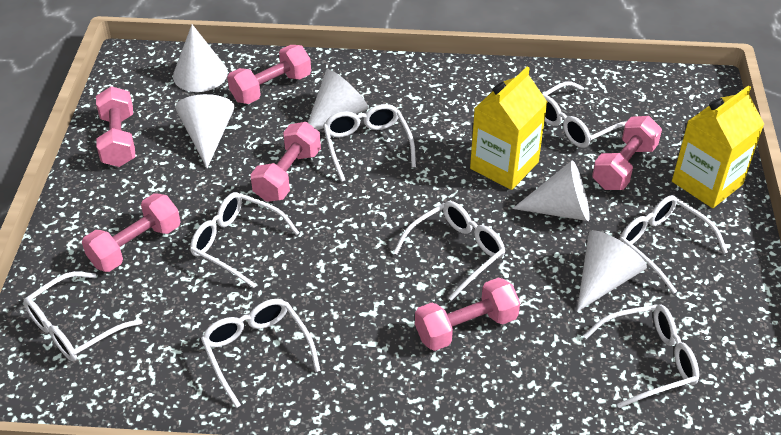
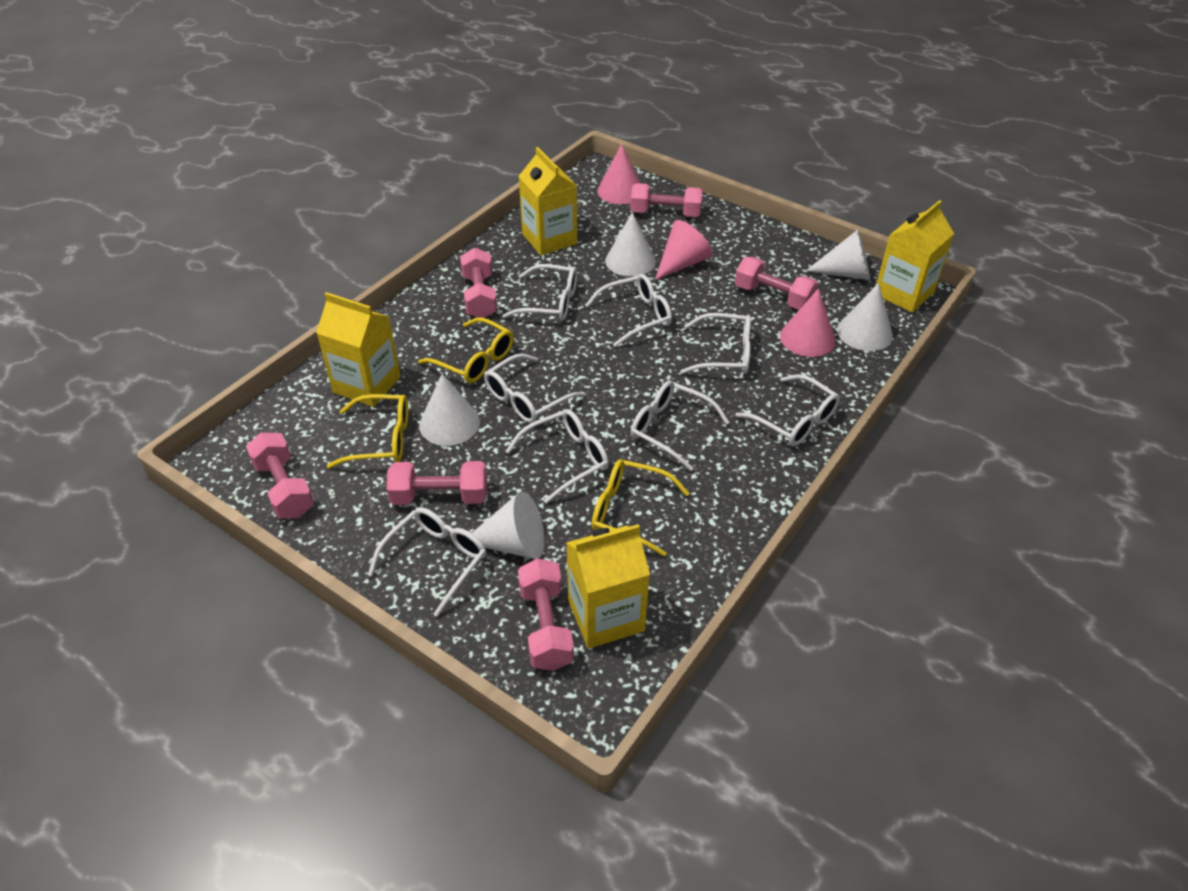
pink cone: none = 0 -> [597,144,640,204] [655,220,713,280] [780,288,836,357] = 3
yellow carton: [470,67,547,190] [672,85,764,208] = 2 -> [316,292,401,407] [519,147,577,255] [566,524,650,649] [876,200,954,313] = 4
yellow glasses: none = 0 -> [327,394,408,468] [418,318,514,383] [592,459,690,556] = 3

